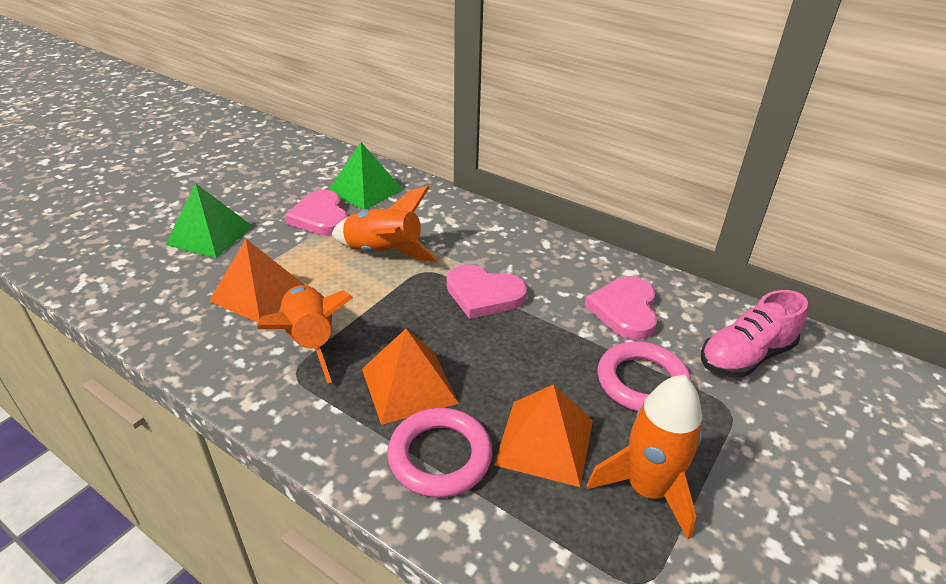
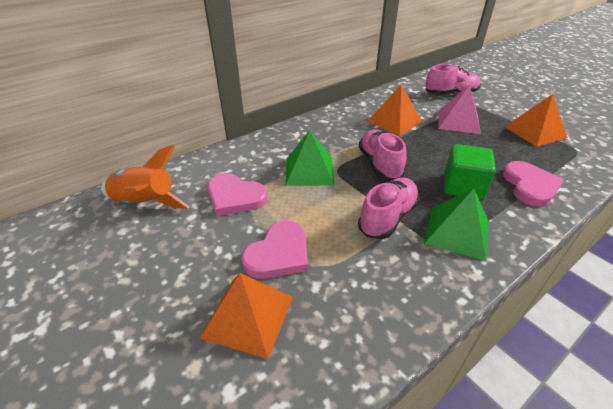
green cube: none = 0 -> [444,144,496,200] = 1
orange rocket: [257,285,353,383] [332,186,438,261] [587,375,702,540] = 3 -> [101,145,190,209] = 1
pink pyramid: none = 0 -> [438,85,481,134] = 1
pink ring: [387,408,492,498] [597,341,691,411] = 2 -> none = 0
pink shoe: [701,290,808,377] = 1 -> [358,178,419,239] [359,129,407,180] [425,64,481,95] = 3

